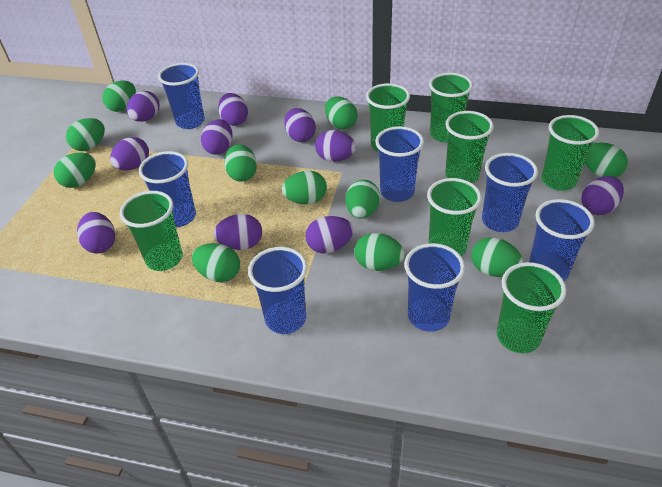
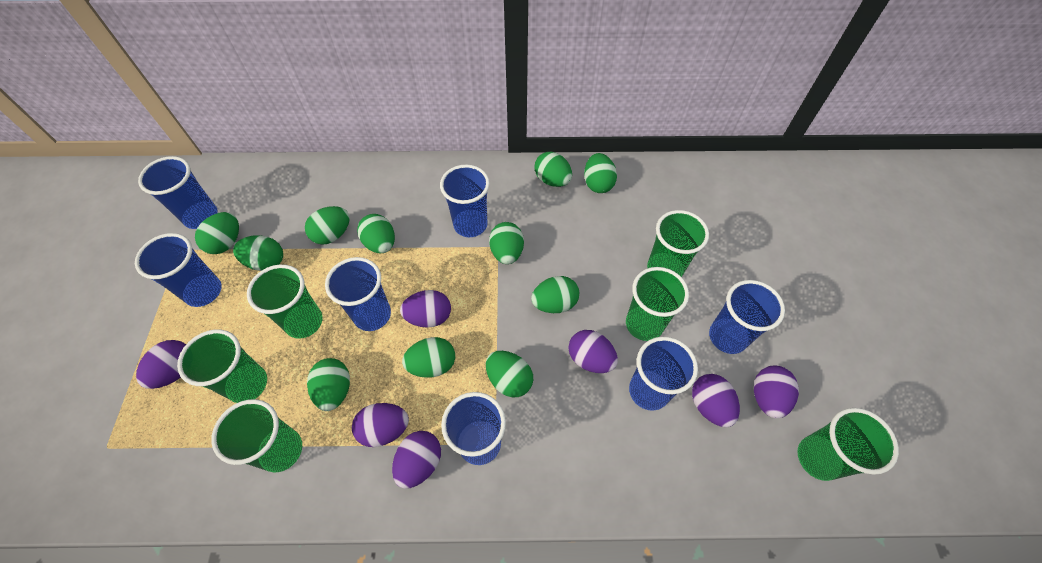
green cup: [120,191,183,271] [366,83,410,152] [427,178,482,256] [429,72,473,143] [445,111,494,183] [497,262,566,353] [541,115,599,191] = 7 -> [177,329,267,403] [211,399,302,472] [247,264,323,339] [626,267,689,341] [647,210,709,277] [797,408,899,481] = 6
purple egg: [77,212,115,253] [110,137,149,170] [127,91,160,122] [201,119,233,155] [213,214,262,250] [218,93,248,126] [284,108,316,142] [305,216,354,253] [315,130,356,162] [581,176,624,215] = 10 -> [136,340,186,389] [352,403,409,447] [392,431,441,489] [400,290,451,328] [568,330,618,373] [692,374,740,427] [754,366,799,419] = 7

